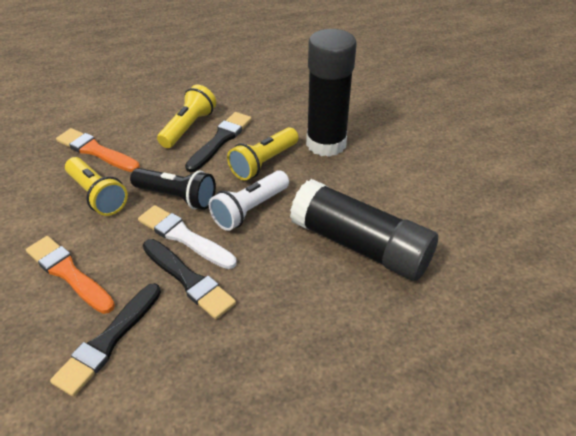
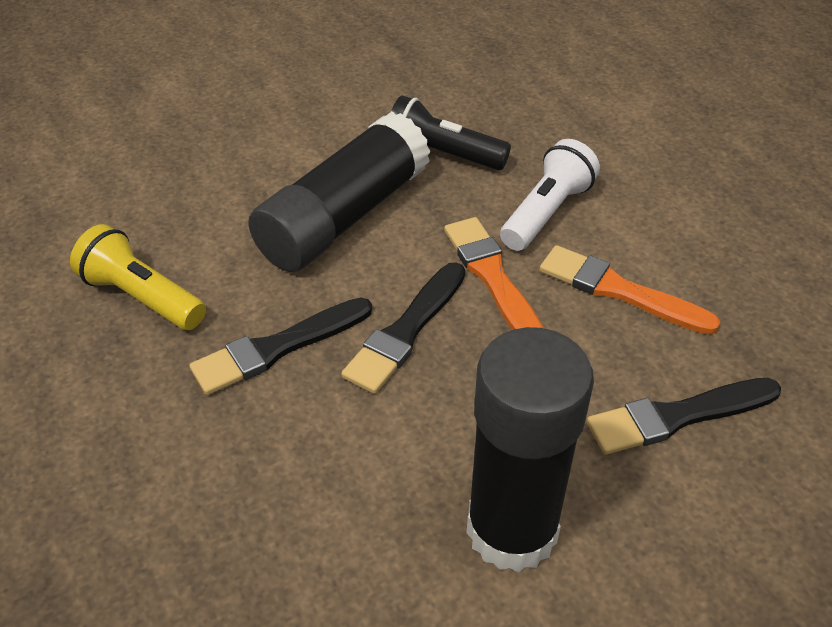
white brush: [138,205,237,269] = 1 -> none = 0
yellow flashlight: [65,157,128,216] [157,85,216,148] [227,127,299,180] = 3 -> [70,224,206,330] = 1

